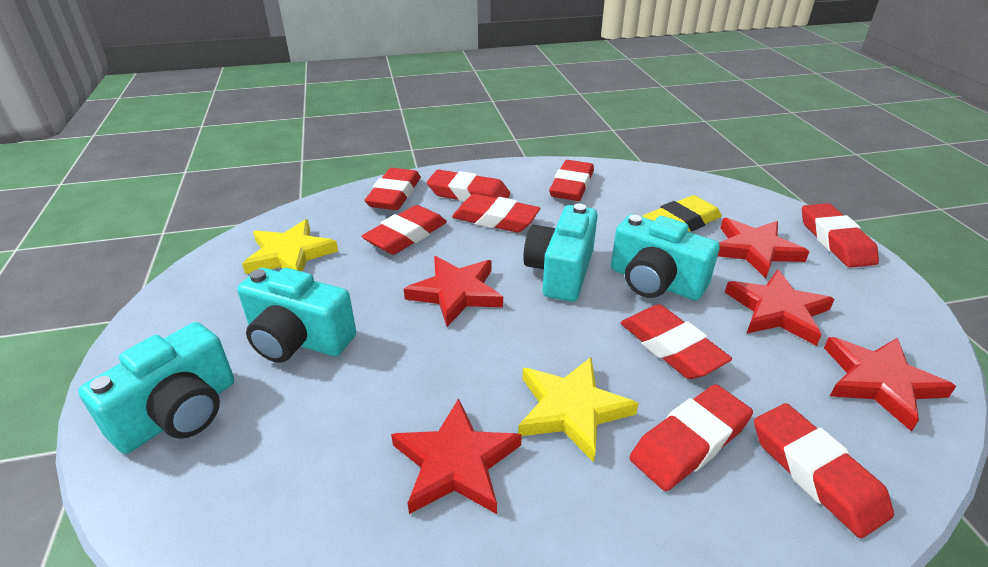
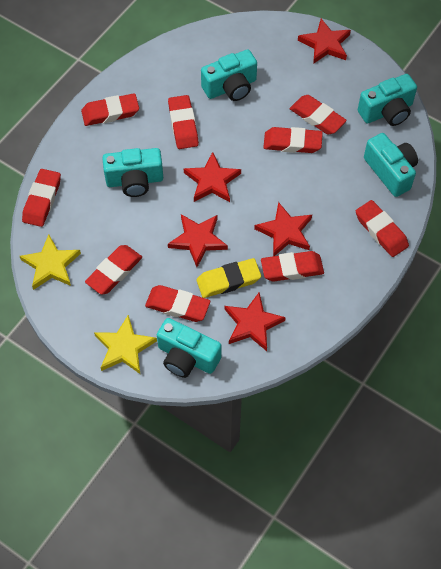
turquoise camera: [78,322,234,454] [237,268,356,363] [523,203,598,302] [611,214,720,300] = 4 -> [102,148,163,197] [157,318,222,378] [201,49,257,101] [358,74,417,126] [364,133,418,197] = 5

